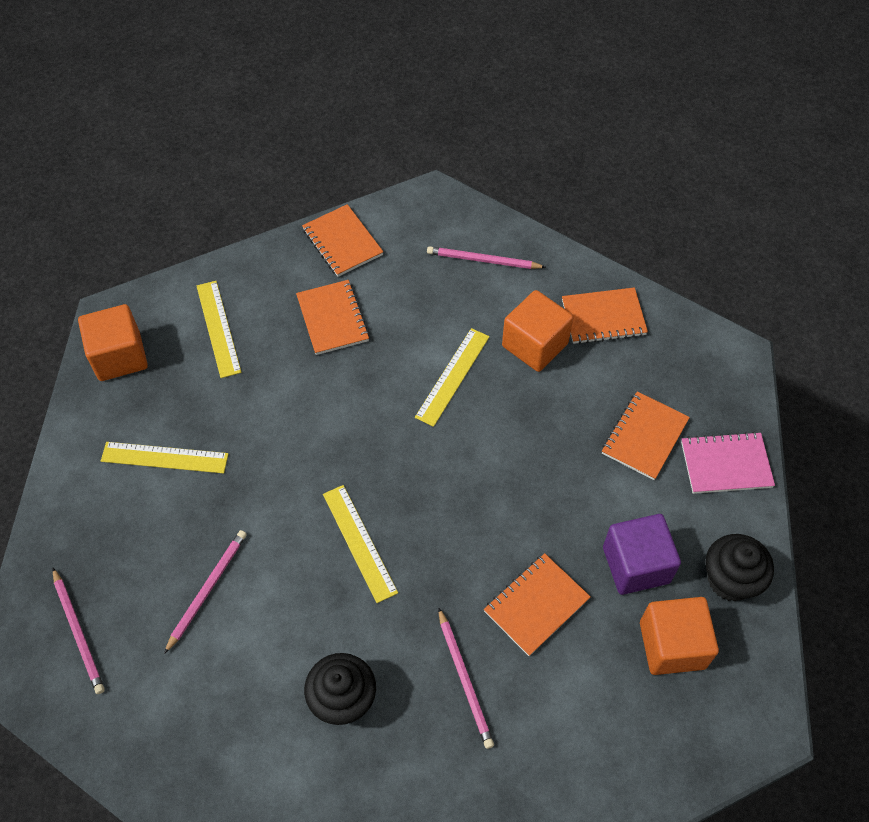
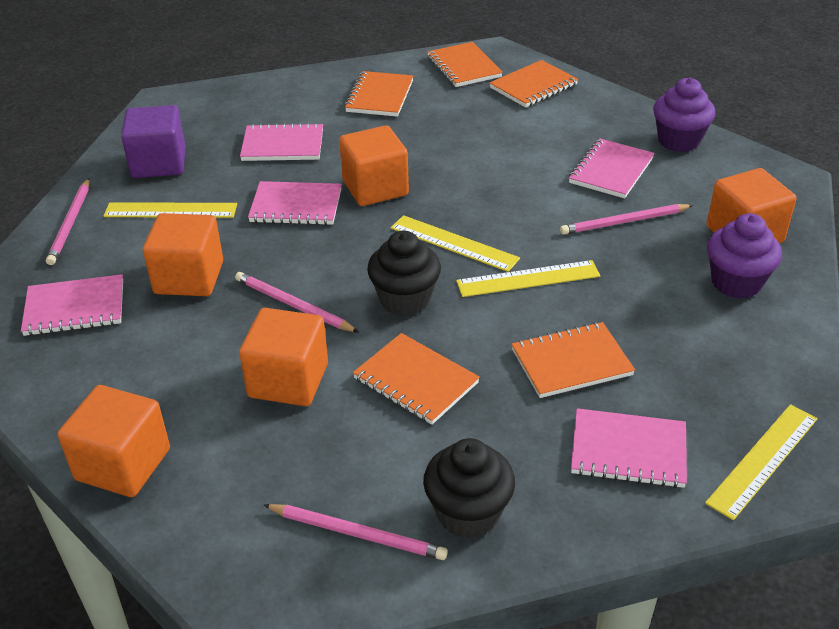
orange cube: [78,304,148,381] [502,290,573,372] [640,597,719,675] = 3 -> [58,385,170,497] [143,213,223,296] [239,308,328,406] [339,125,409,206] [706,168,796,243] = 5
pink notebook: [681,432,775,494] = 1 -> [21,274,123,336] [240,123,323,161] [248,181,342,225] [569,138,654,199] [571,408,687,488] = 5
purple cupcake: none = 0 -> [653,78,715,152] [707,213,782,299] = 2

